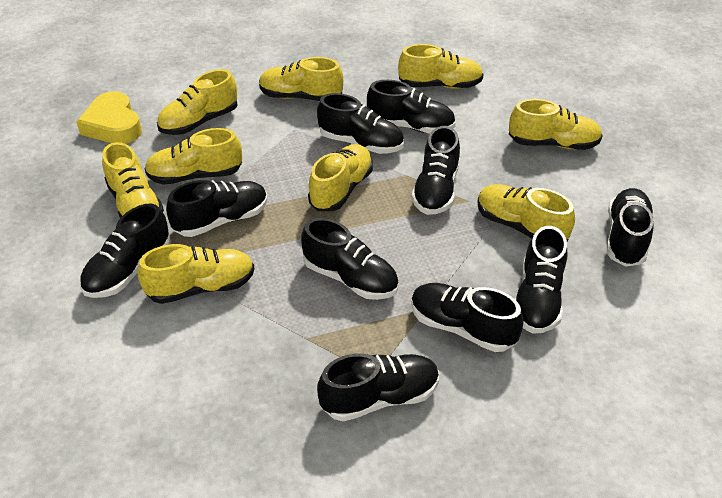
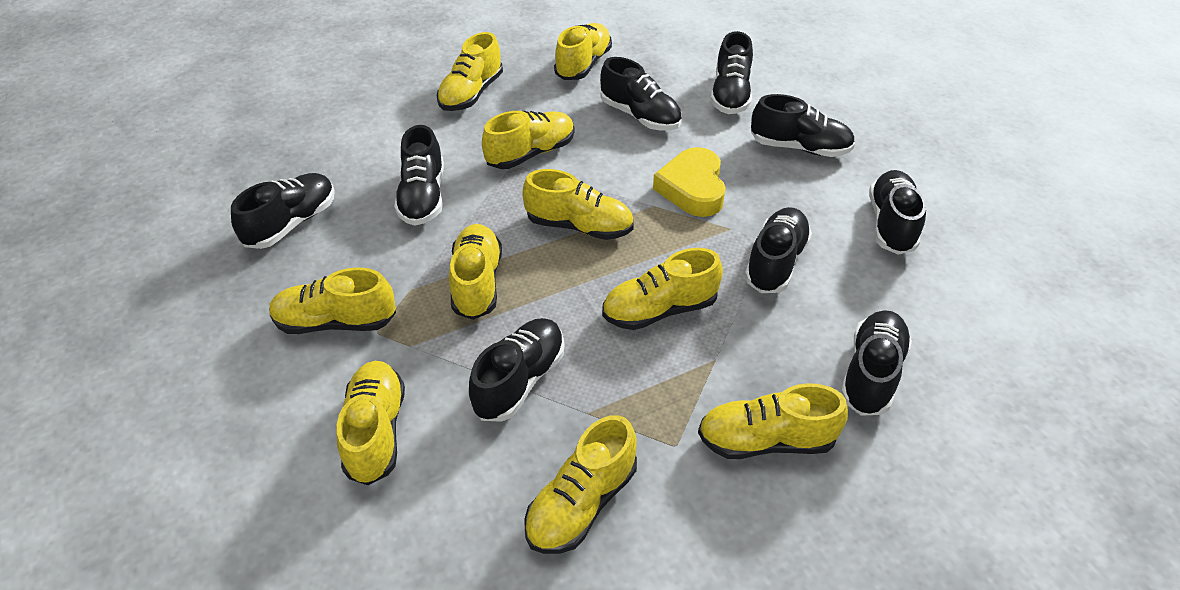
black shoe: [80,204,171,298] [166,180,267,237] [301,218,399,300] [317,93,404,154] [317,353,439,421] [367,80,456,133] [411,126,460,215] [411,283,524,352] [515,226,567,334] [607,188,654,267] = 10 -> [231,173,335,249] [394,125,444,226] [469,318,564,422] [600,57,682,130] [710,31,753,114] [745,207,812,293] [751,94,855,157] [841,310,912,416] [869,170,926,255] = 9
yellow shoe: [102,142,164,218] [138,244,255,304] [144,128,242,185] [157,69,237,135] [259,57,343,101] [308,144,373,211] [398,44,484,89] [477,184,575,241] [509,99,603,150] = 9 -> [269,267,396,334] [337,361,405,485] [437,32,503,111] [449,224,502,320] [482,110,574,169] [523,169,634,240] [524,415,637,554] [554,23,612,80] [602,248,723,330] [698,383,848,459] = 10

